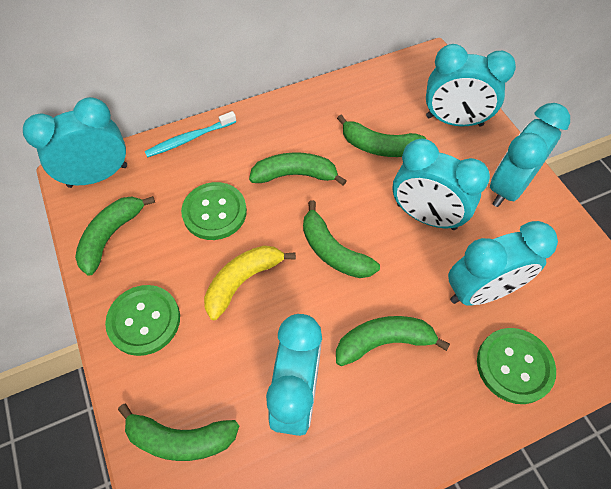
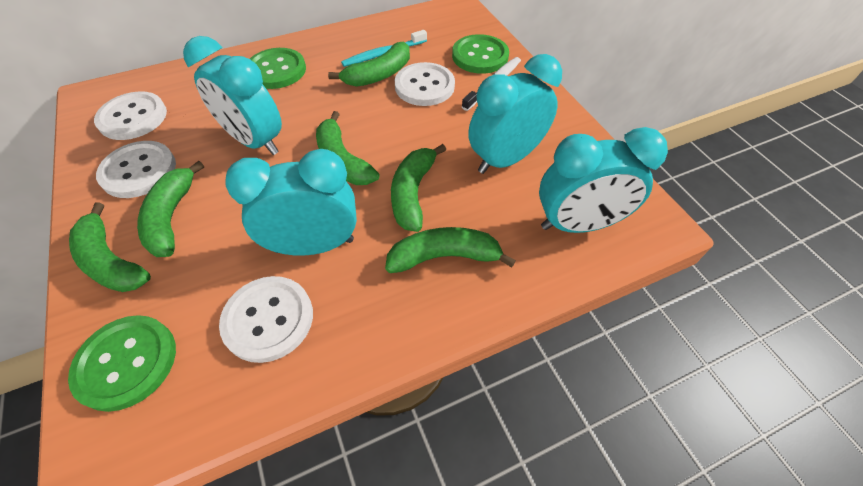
turquoise clock: [23,97,127,188] [266,314,322,436] [393,138,490,230] [426,44,516,126] [448,221,558,306] [490,103,570,207] = 6 -> [183,36,282,155] [225,149,357,256] [468,54,562,174] [539,127,668,233] = 4
white button: none = 0 -> [94,91,167,140] [96,141,176,198] [219,276,313,363] [395,62,455,106] = 4
white toothbrush: none = 0 -> [462,57,521,111] = 1
yellow banana: [204,245,296,320] = 1 -> none = 0

